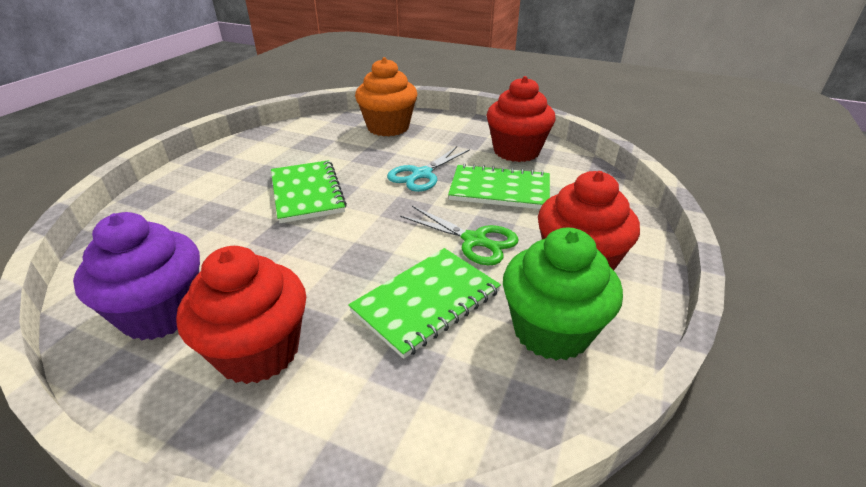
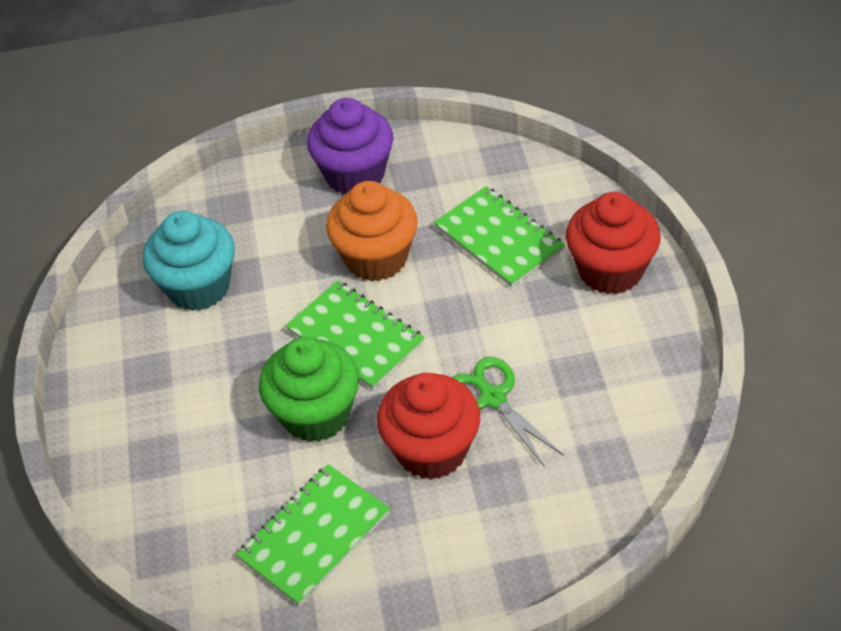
red cupcake: [176,246,306,384] [487,76,556,162] [538,171,640,270] = 3 -> [377,373,480,480] [566,192,661,294] = 2
turquoise cupcake: none = 0 -> [143,211,235,311] = 1
turquoise scissors: [387,146,470,192] = 1 -> none = 0

